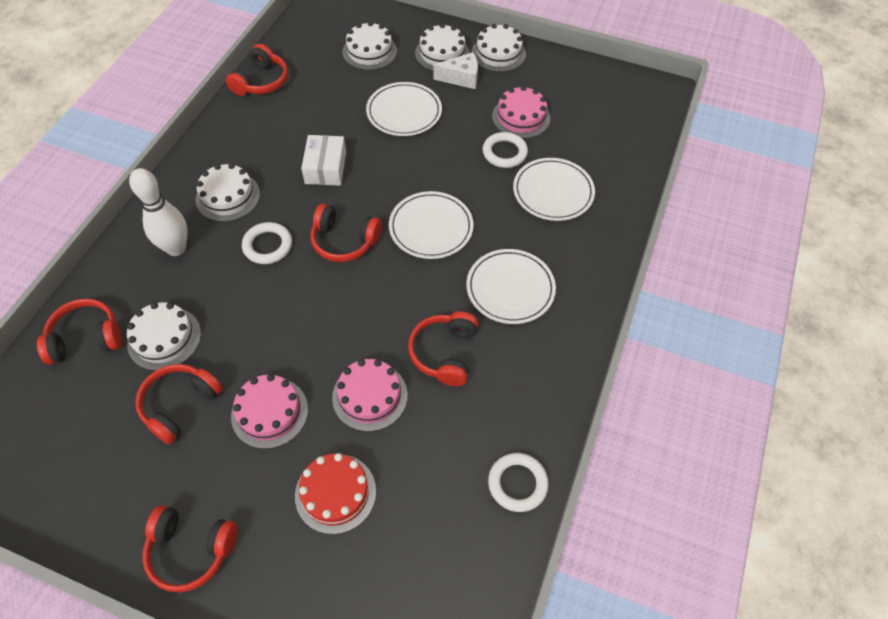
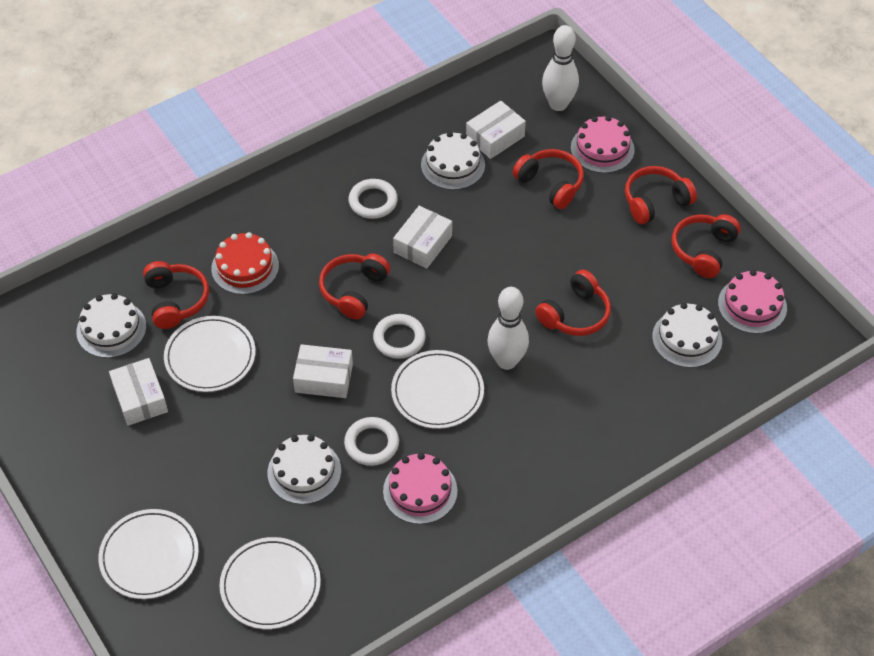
white bowling pin: [129,168,188,256] = 1 -> [487,287,529,370] [542,25,579,111] = 2
white box: [301,135,346,186] = 1 -> [109,358,168,426] [293,344,353,398] [393,206,452,269] [466,101,526,159] = 4
white cake: [127,302,201,371] [196,163,260,222] [342,21,397,70] [415,23,469,71] [472,24,526,72] = 5 -> [76,293,146,358] [268,435,341,504] [421,131,485,190] [652,303,722,368] = 4
white cheese: [433,52,478,89] = 1 -> none = 0

